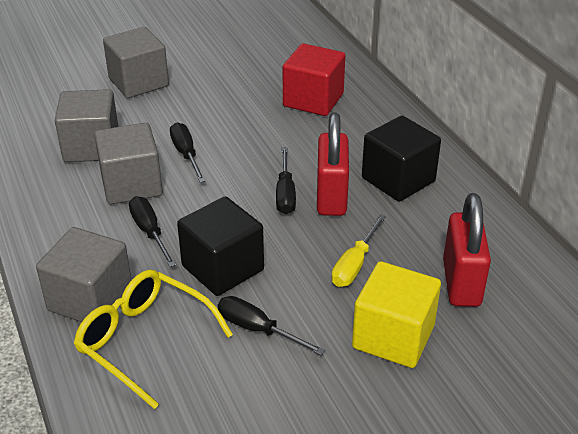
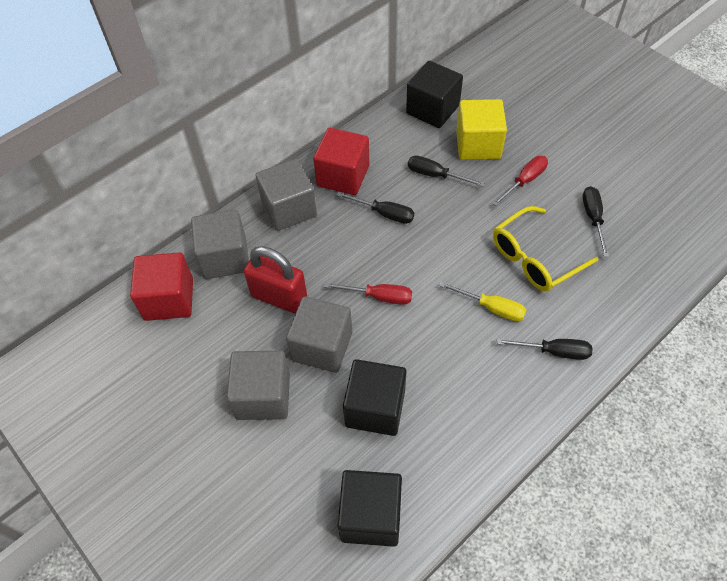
black cube: [177,196,264,296] [362,116,441,202] = 2 -> [338,470,402,547] [343,359,406,436] [406,61,463,128] = 3
red cube: [283,43,345,116] = 1 -> [130,252,193,321] [313,128,369,195] = 2
red padlock: [317,113,349,216] [443,193,491,307] = 2 -> [244,246,307,314] = 1
red screwdriver: none = 0 -> [324,282,412,305] [492,156,548,206] = 2

